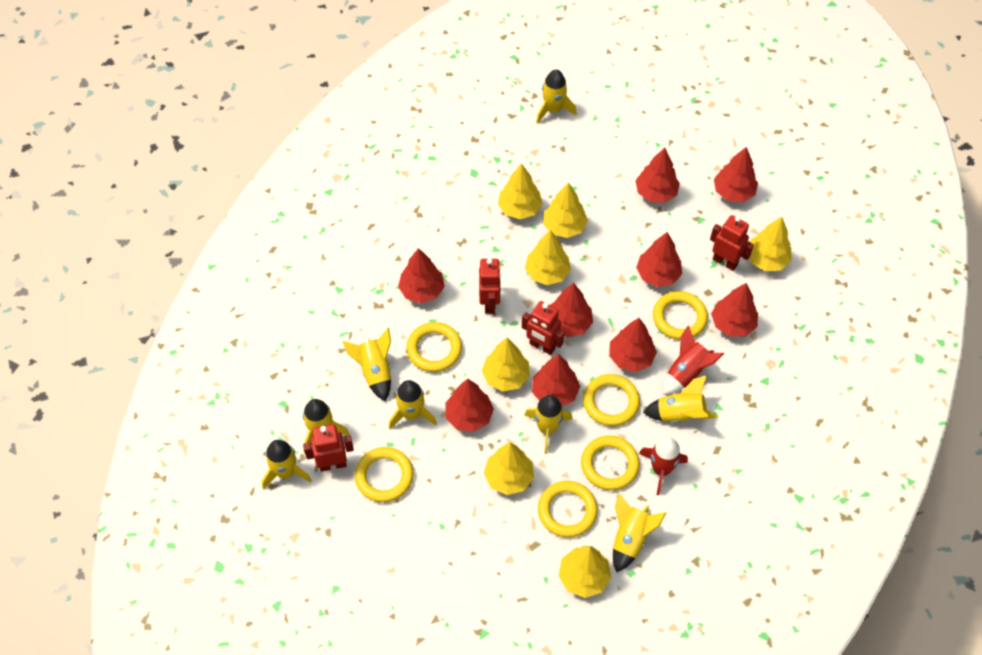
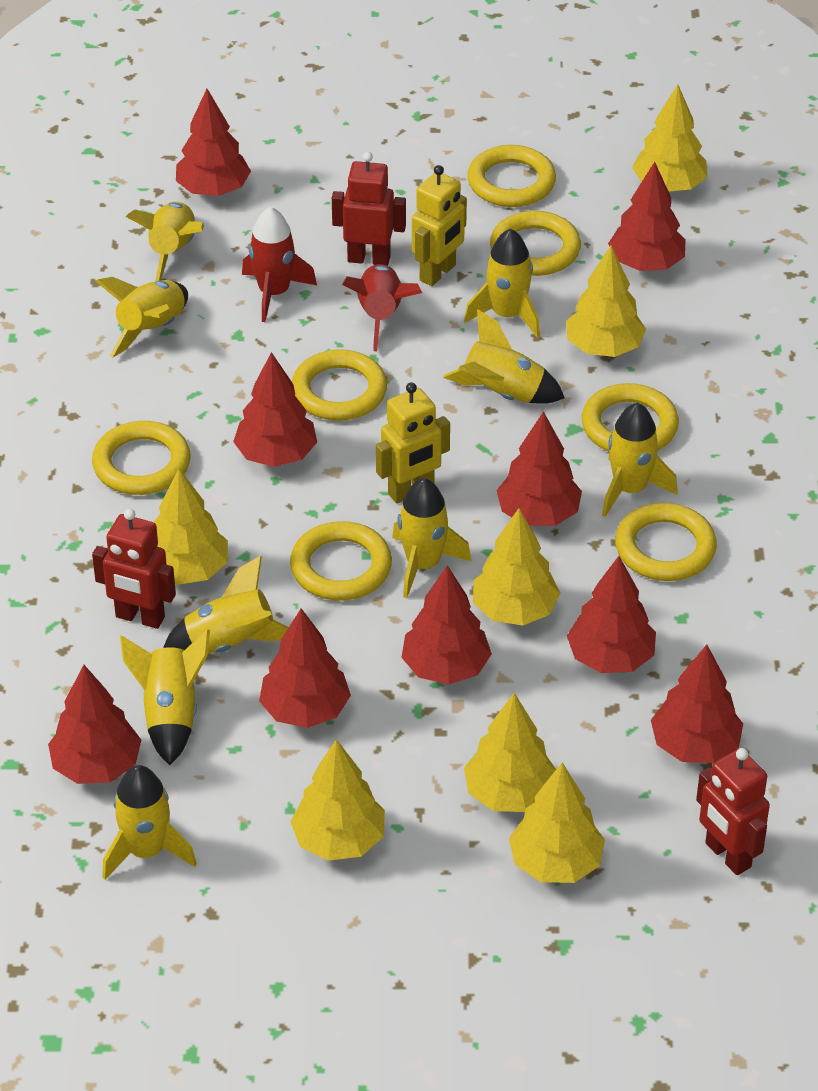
red robot: [303,424,354,472] [479,258,501,314] [522,301,564,355] [710,215,754,271] = 4 -> [92,509,176,629] [332,152,406,266] [696,748,770,875] = 3
yellow ring: [355,447,414,502] [406,322,462,372] [538,481,598,538] [581,436,640,490] [583,374,640,426] [653,291,708,340] = 6 -> [92,421,191,495] [290,521,392,600] [292,349,387,421] [467,145,556,207] [490,211,581,276] [582,383,679,451] [615,503,717,581] = 7
yellow robot: none = 0 -> [376,382,450,504] [412,165,467,286] = 2
yellow rocket: [262,440,312,490] [303,399,349,453] [342,328,391,401] [389,380,437,429] [524,395,572,454] [536,70,577,123] [613,493,666,572] [643,375,718,423] = 8 -> [96,277,188,358] [102,765,197,880] [120,629,210,765] [126,202,204,281] [163,555,289,654] [392,478,471,598] [443,309,565,404] [464,228,540,338] [602,403,678,517] = 9

